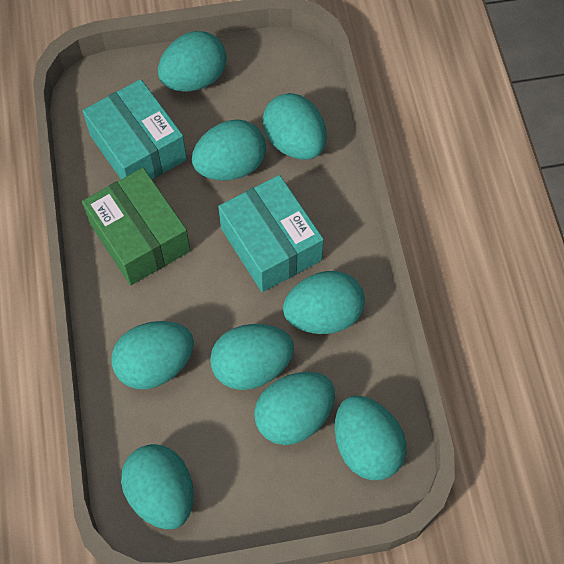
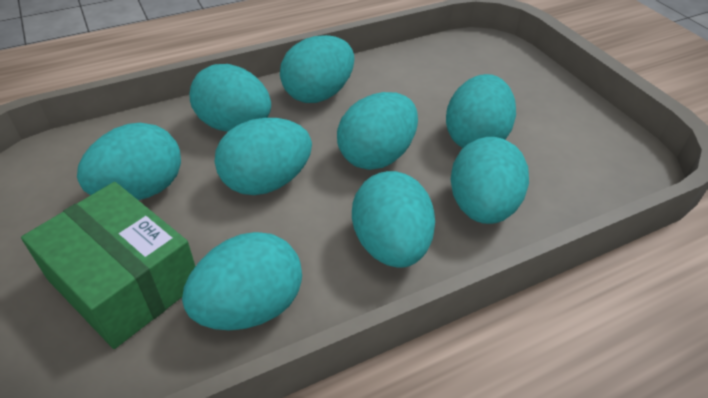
turquoise box: [83,79,187,179] [218,175,324,292] = 2 -> none = 0

